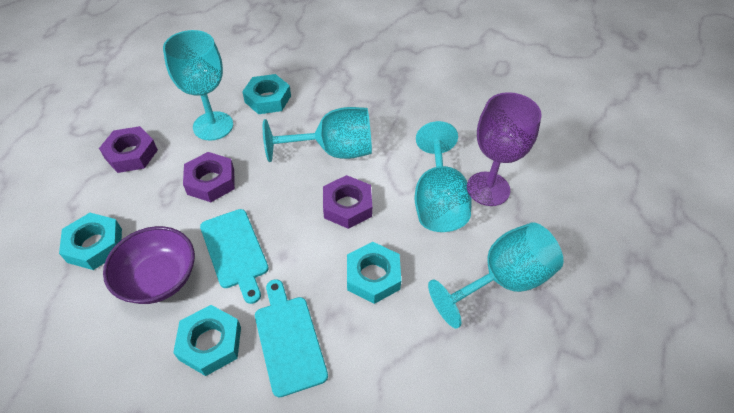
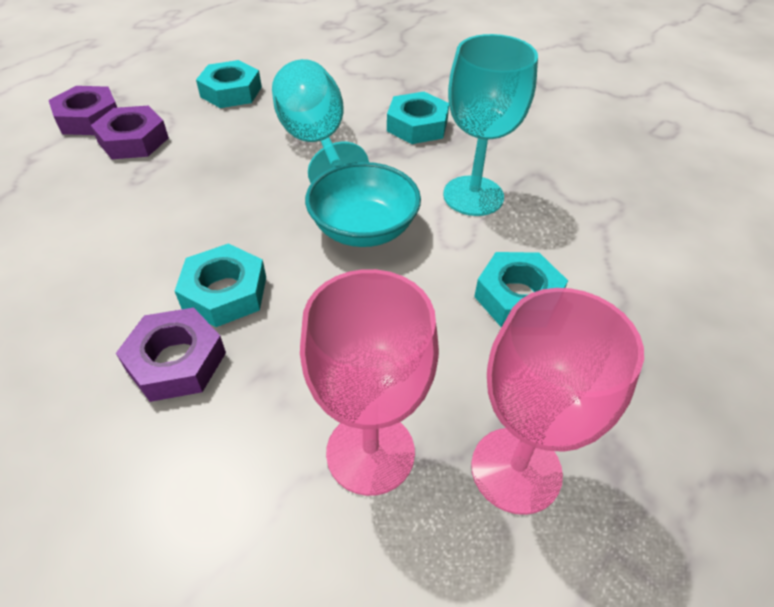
pink goblet: none = 0 -> [300,269,439,496] [471,288,644,515] = 2
purple bowl: [103,226,195,304] = 1 -> none = 0
purple goblet: [468,92,542,206] = 1 -> none = 0
turquoise bowl: none = 0 -> [305,162,421,247] = 1
turquoise cutting board: [200,209,269,304] [255,279,328,397] = 2 -> none = 0
turquoise goblet: [163,30,233,140] [263,107,372,162] [415,121,472,232] [428,223,564,328] = 4 -> [272,59,369,183] [443,34,538,216] = 2

